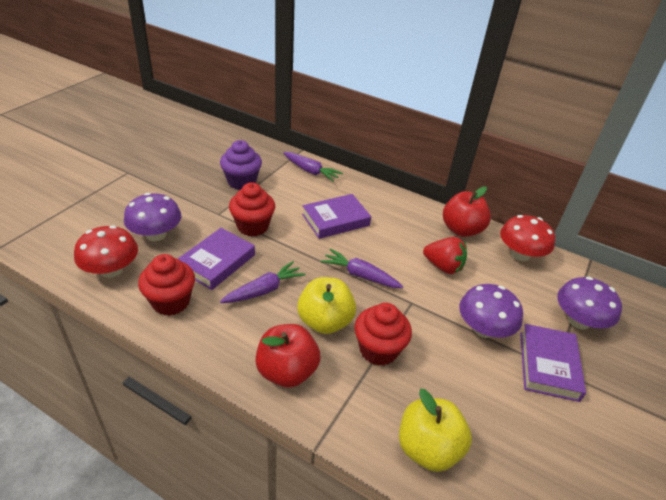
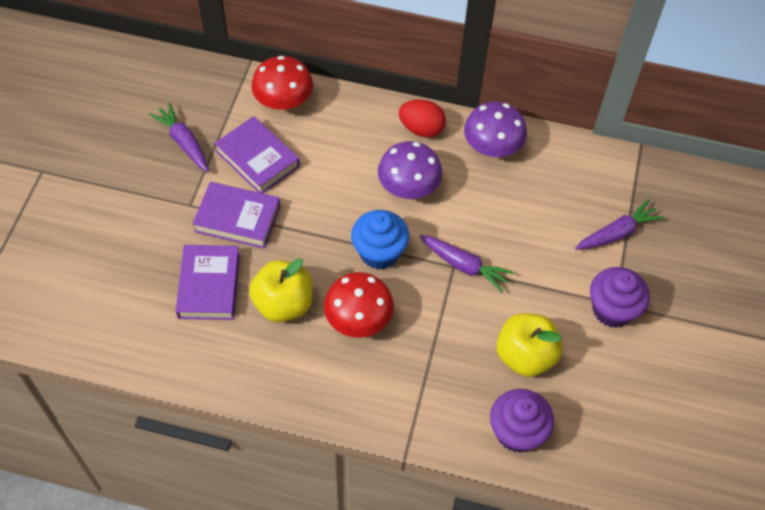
blue cupcake: none = 0 -> [351,210,409,269] = 1
purple cupcake: [220,140,262,190] = 1 -> [490,389,554,453] [590,267,650,328] = 2
purple mushroom: [124,193,181,241] [459,284,523,338] [557,276,622,329] = 3 -> [378,141,443,199] [464,102,527,157] = 2
red apple: [255,324,321,388] [443,186,491,237] = 2 -> none = 0
red cupcake: [138,254,195,316] [229,182,275,236] [354,303,412,366] = 3 -> none = 0
red egg: none = 0 -> [399,99,446,138] = 1
red strawberry: [423,237,467,274] = 1 -> none = 0

